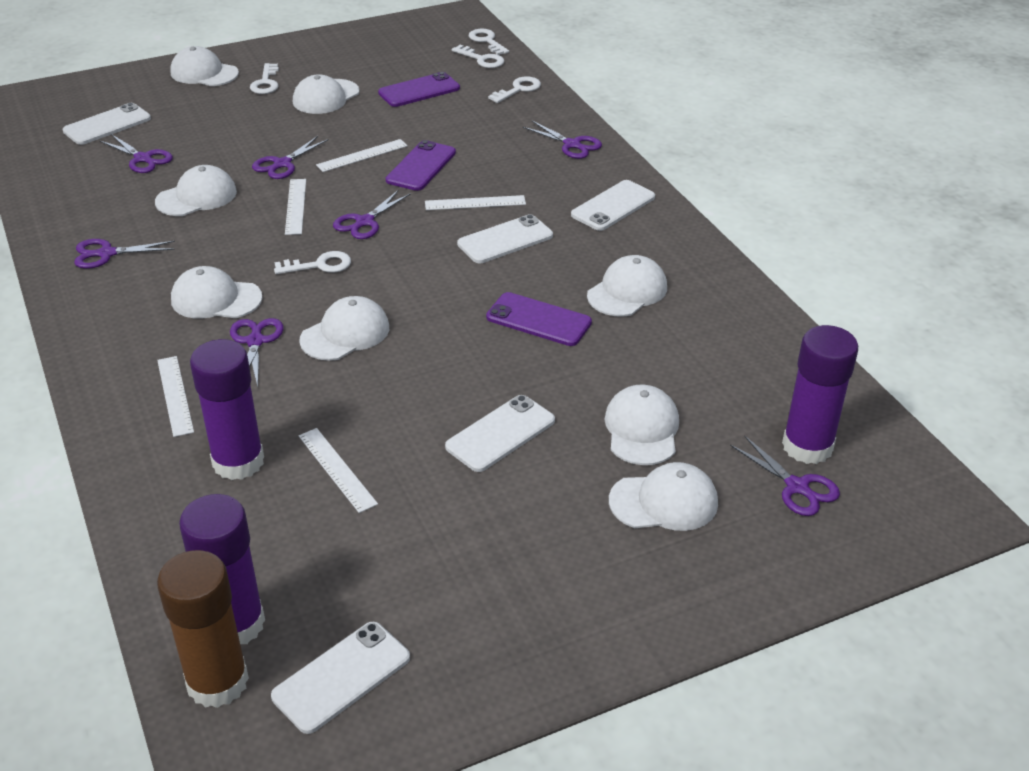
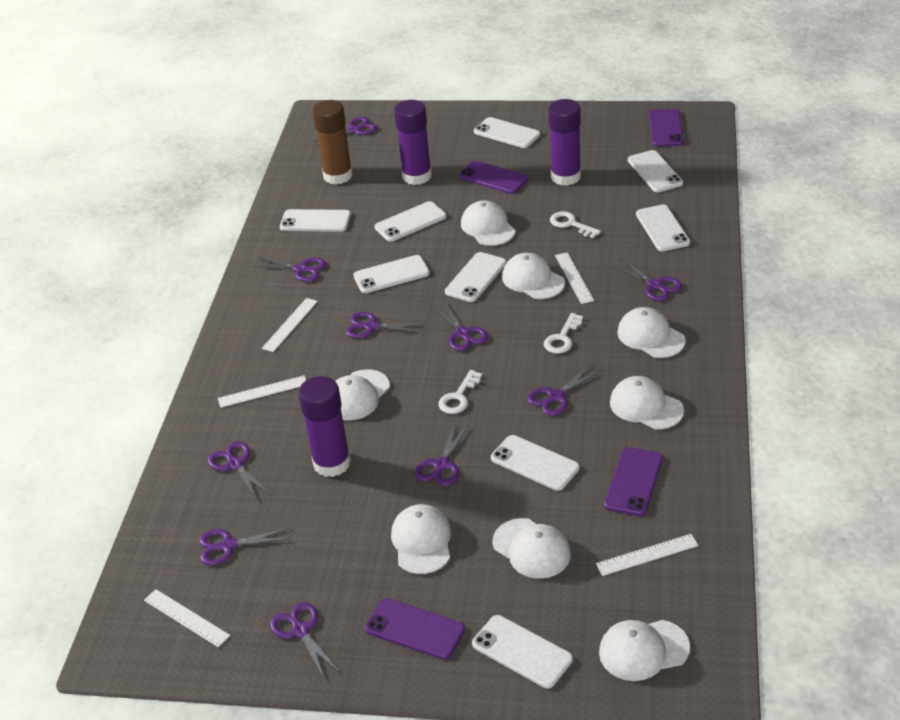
purple phone: [378,72,460,107] [386,140,456,191] [486,292,592,346] = 3 -> [365,598,465,660] [459,161,528,194] [604,447,663,516] [649,109,684,147] = 4
purple scissors: [74,239,175,269] [100,134,173,173] [230,318,283,387] [252,136,329,179] [333,190,411,239] [523,121,602,159] [730,435,840,516] = 7 -> [199,528,292,566] [208,441,270,500] [252,257,326,282] [270,602,339,678] [313,117,377,147] [346,312,426,338] [415,423,469,486] [432,301,488,351] [527,364,601,416] [612,258,682,301] = 10
white key: [250,63,279,94] [274,251,351,274] [452,45,504,68] [469,29,509,55] [488,76,541,103] = 5 -> [438,370,482,414] [544,313,583,354] [550,211,601,238] = 3
white phone: [62,103,151,145] [271,622,410,734] [445,395,555,472] [457,214,553,263] [571,180,655,231] = 5 -> [280,209,351,232] [353,255,430,293] [375,201,446,242] [445,252,506,302] [472,615,573,688] [474,117,540,148] [491,435,580,491] [628,150,683,192] [636,205,690,251] = 9

